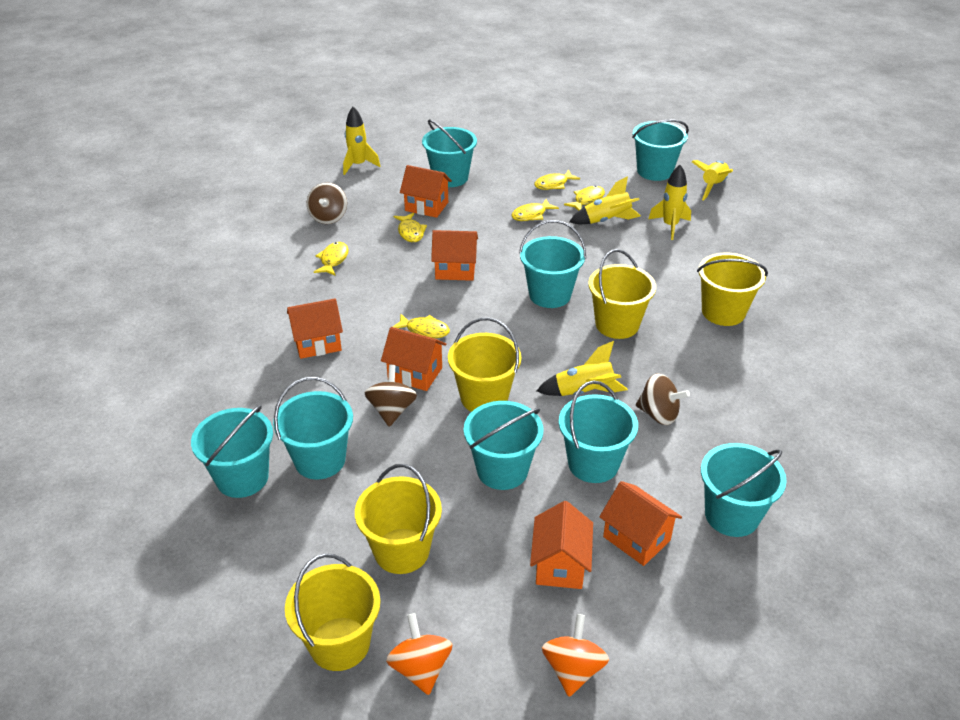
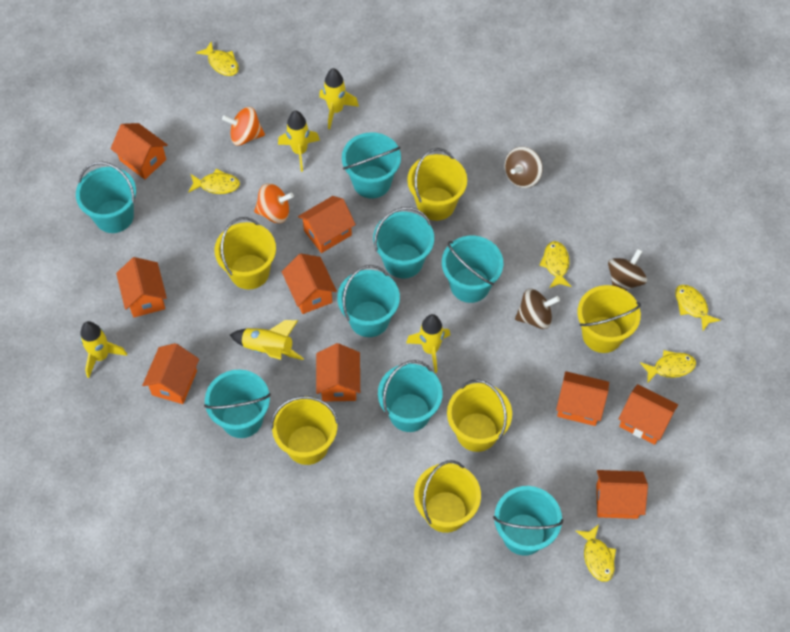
orange house: [287,299,343,359] [381,327,446,391] [400,165,452,218] [431,230,478,281] [530,501,593,589] [599,481,682,566] = 6 -> [110,123,168,179] [116,257,167,317] [142,343,199,404] [282,254,337,314] [298,196,356,253] [316,343,360,402] [556,371,609,426] [596,470,648,519] [619,384,678,445] = 9
yellow bucket: [285,553,381,671] [355,464,442,574] [448,318,521,412] [588,249,656,339] [697,253,768,326] = 5 -> [215,217,276,290] [271,396,339,465] [407,148,467,221] [414,460,481,533] [447,379,512,452] [577,285,641,353] = 6

